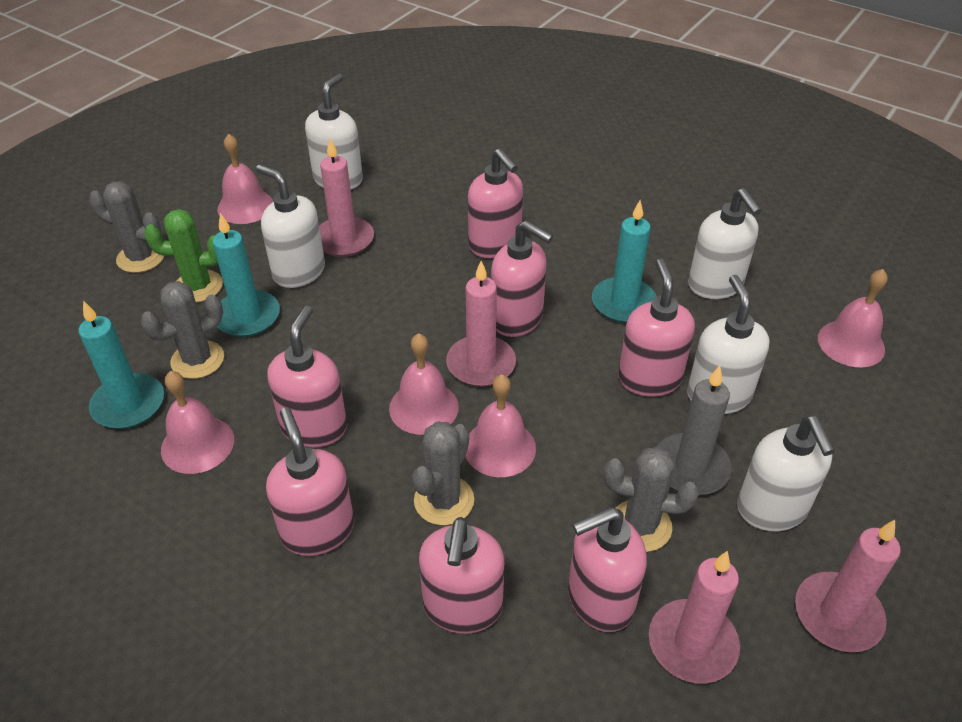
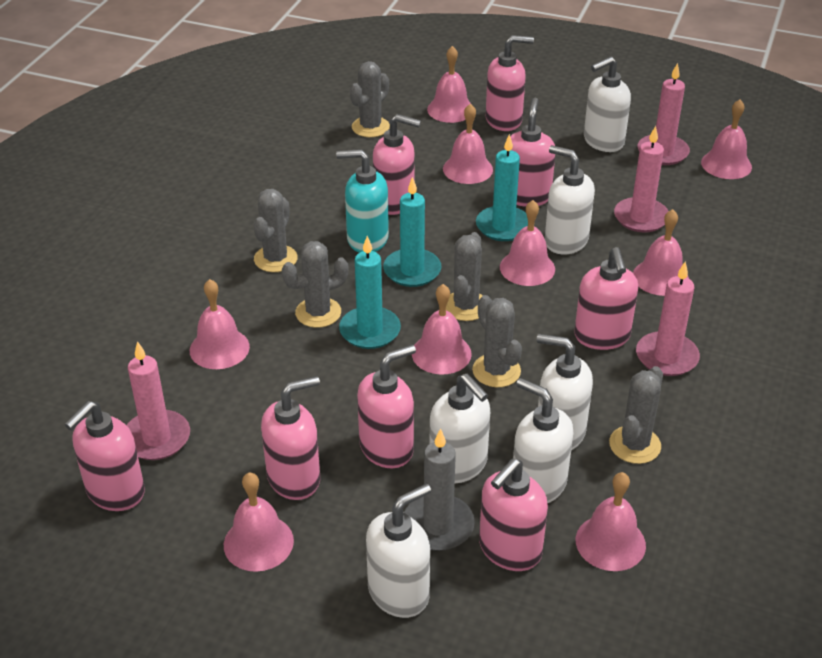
green cactus: [144,209,223,302] = 1 -> none = 0
grey cactus: [89,181,164,273] [140,281,224,379] [412,421,474,526] [604,447,699,552] = 4 -> [254,189,298,272] [282,241,348,328] [350,61,390,137] [446,232,483,321] [472,295,522,387] [609,366,663,464] = 6
pink bell: [161,371,234,474] [217,134,273,224] [389,333,459,435] [465,374,536,477] [818,269,888,367] = 5 -> [190,279,250,369] [224,472,294,572] [412,284,472,375] [427,46,472,123] [443,104,493,184] [500,200,555,286] [576,472,646,571] [633,209,689,296] [701,99,752,179] = 9
pink soap dispenser: [266,407,354,556] [267,306,347,447] [419,517,504,634] [468,148,523,258] [491,220,553,337] [568,507,647,632] [618,259,695,397] = 7 -> [64,401,145,511] [261,376,320,500] [357,344,416,468] [373,114,421,215] [479,458,548,571] [486,35,534,131] [504,98,555,207] [574,247,638,350] = 8
turquoise soap dispenser: none = 0 -> [336,149,389,253] = 1
white soap dispenser: [256,164,325,288] [305,73,363,189] [687,275,770,414] [688,188,762,299] [737,415,835,531] = 5 -> [366,484,431,618] [429,374,490,484] [513,378,573,503] [537,334,593,450] [545,145,595,255] [584,56,631,152] = 6

